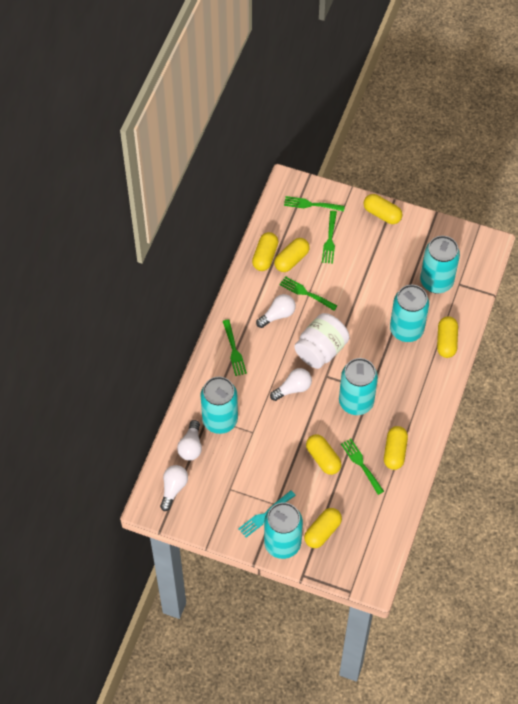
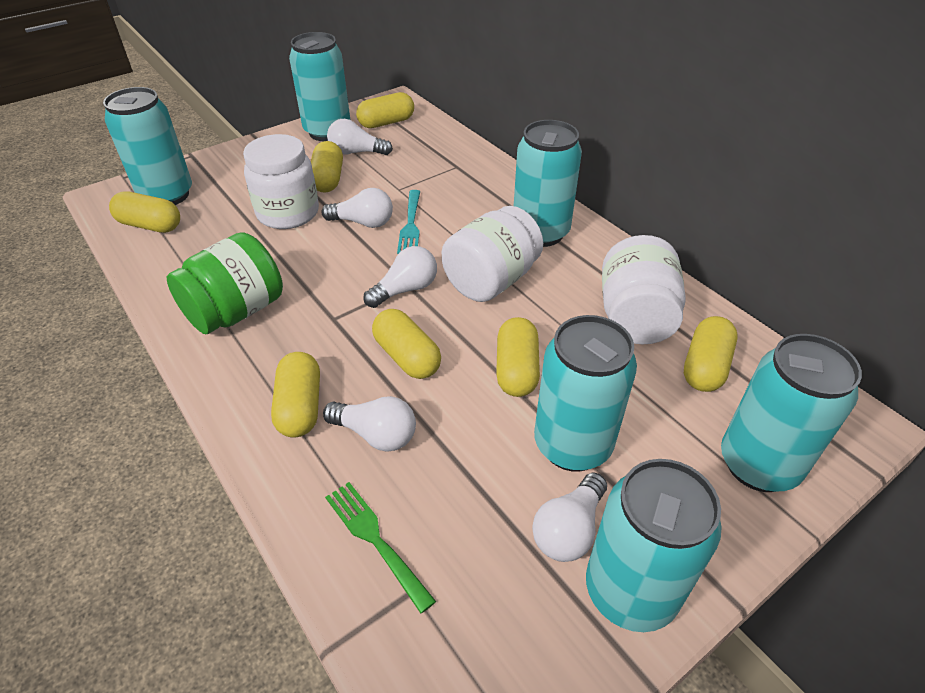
green fork: [223,319,247,376] [279,276,337,311] [284,196,345,211] [322,211,337,264] [341,439,384,495] = 5 -> [325,482,436,614] = 1
green jar: none = 0 -> [167,232,283,334] = 1
turquoise can: [200,377,238,434] [264,502,303,559] [339,358,378,415] [390,285,429,342] [420,236,460,293] = 5 -> [103,87,192,205] [289,32,350,141] [514,120,582,247] [534,315,637,472] [586,459,722,632] [721,334,862,492] = 6
white jar: [294,313,349,369] = 1 -> [243,134,319,229] [442,206,543,302] [602,235,685,344] = 3
white light bulb: [160,465,188,511] [177,420,202,461] [256,294,296,328] [270,368,312,401] = 4 -> [321,188,393,228] [323,396,416,452] [327,119,393,155] [363,246,437,308] [532,473,607,562] = 5

